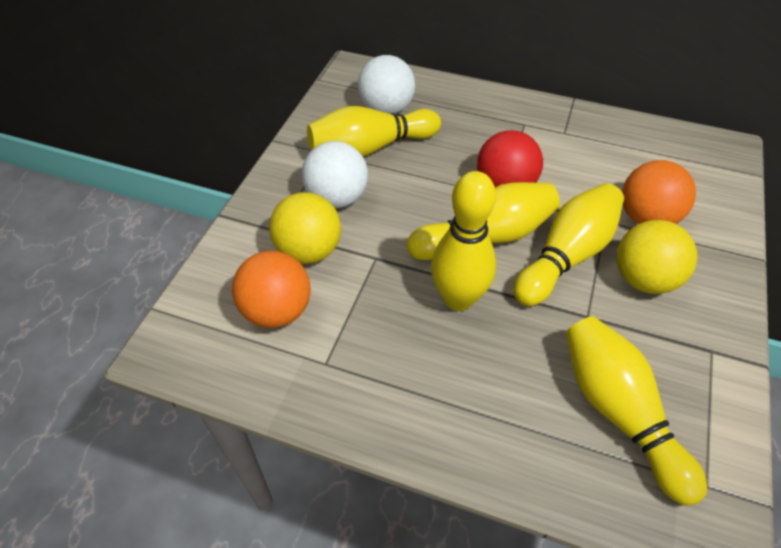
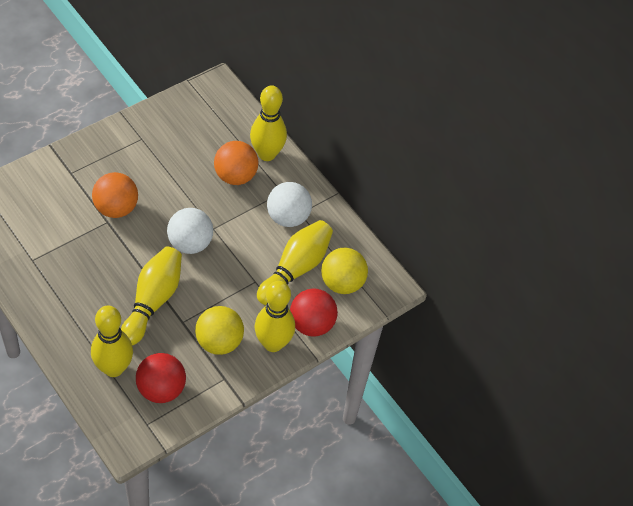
red ball: [477,130,543,187] = 1 -> [136,353,186,403] [290,289,338,337] = 2

